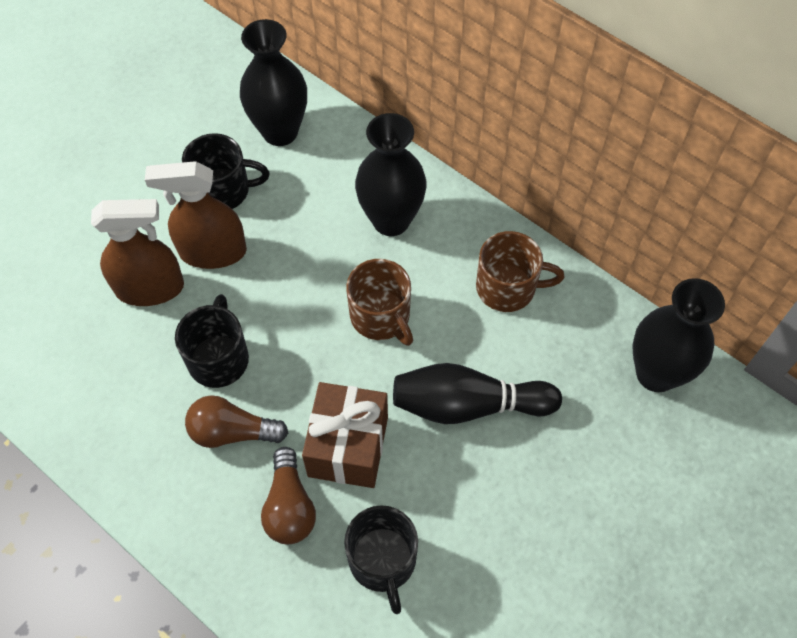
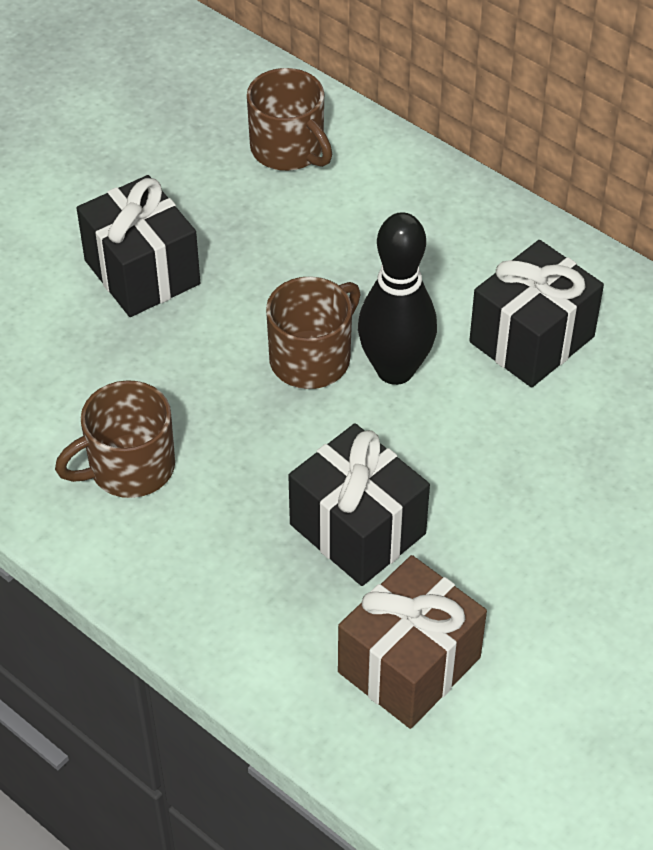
black gift: none = 0 -> [77,175,200,317] [288,423,430,586] [469,240,604,388] = 3
black mug: [175,294,249,388] [182,133,270,209] [344,505,418,614] = 3 -> none = 0
black vase: [240,19,307,146] [355,113,427,236] [633,278,725,392] = 3 -> none = 0
brown light bulb: [185,395,288,448] [261,447,316,544] = 2 -> none = 0
brown mug: [346,259,413,346] [476,231,564,312] = 2 -> [55,380,175,498] [247,68,332,171] [266,276,361,389] = 3
brown spray bottle: [91,199,184,306] [145,161,247,269] = 2 -> none = 0

